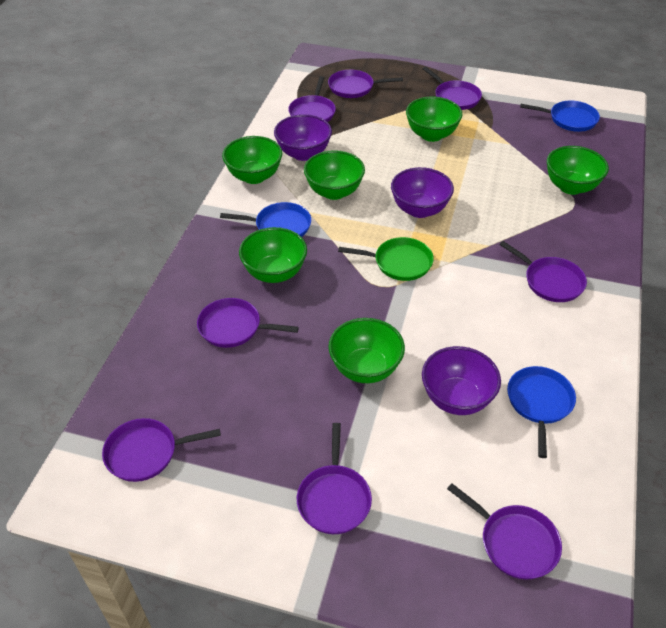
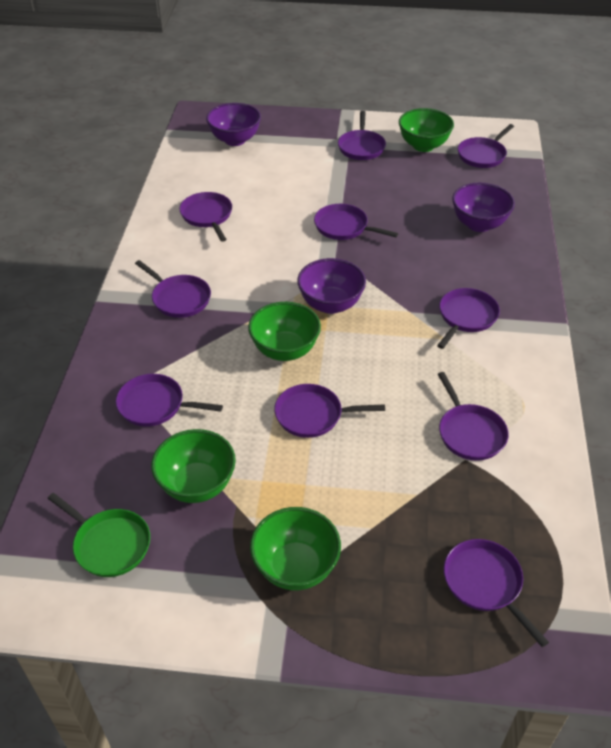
blue pan: [220,202,311,237] [507,366,576,458] [520,101,600,132] = 3 -> none = 0
green bowl: [222,136,282,184] [239,227,307,283] [304,150,365,200] [328,318,405,383] [406,96,463,142] [547,146,609,195] = 6 -> [151,429,236,503] [248,302,321,361] [250,507,341,590] [399,108,454,152] = 4
purple pan: [102,418,221,482] [197,298,299,348] [288,76,336,122] [297,423,372,534] [328,70,403,98] [423,67,482,110] [447,483,562,580] [499,241,587,302] = 8 -> [116,374,223,427] [135,260,211,318] [179,192,232,242] [274,384,385,438] [314,204,398,240] [338,111,386,160] [437,288,500,349] [438,372,509,461] [444,539,549,647] [458,124,514,168] = 10

